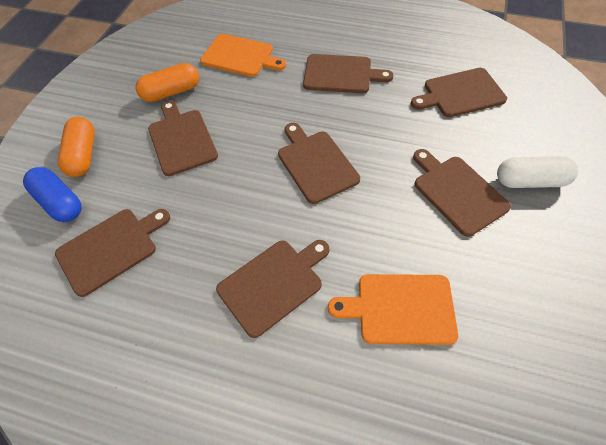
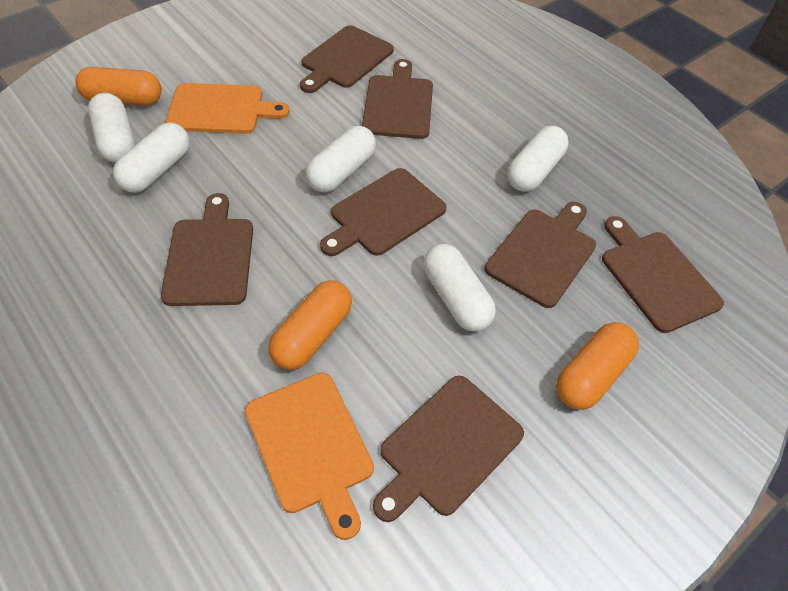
blue capsule: [23,167,81,222] = 1 -> none = 0
orange capsule: [58,117,95,177] [136,63,199,102] = 2 -> [76,67,162,106] [268,280,352,370] [556,322,639,410] = 3
white capsule: [497,156,578,188] = 1 -> [88,93,135,163] [113,123,190,193] [306,126,376,193] [423,244,496,332] [507,126,569,192] = 5

